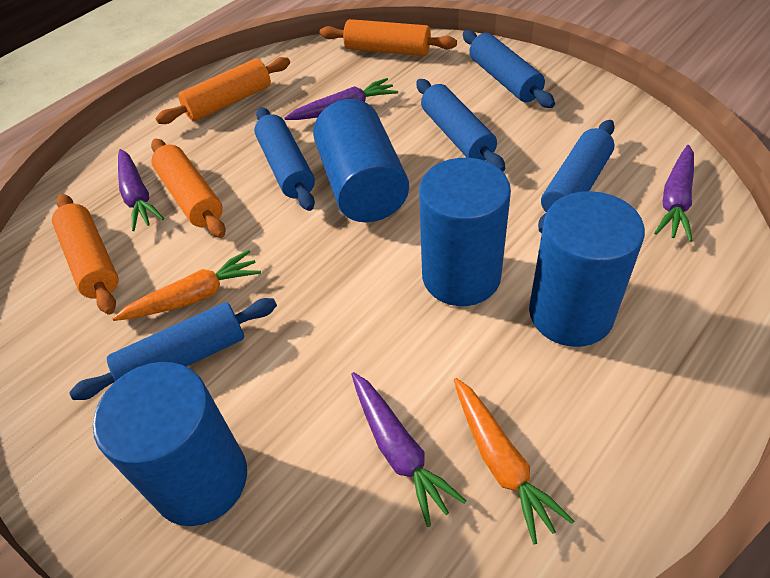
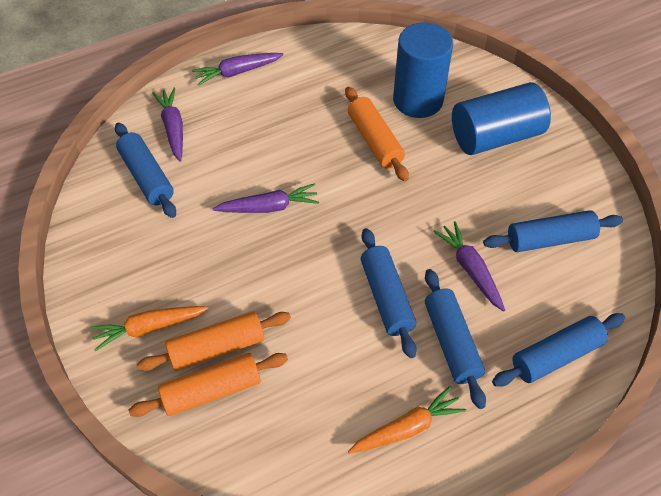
blue cylinder: [93,362,247,526] [313,99,409,222] [419,158,511,306] [529,191,645,347] = 4 -> [393,22,453,118] [452,82,551,155] = 2
orange rolling pin: [52,194,119,314] [151,138,226,238] [155,57,290,124] [320,19,457,56] = 4 -> [128,353,288,417] [137,312,291,371] [345,87,409,181] = 3

